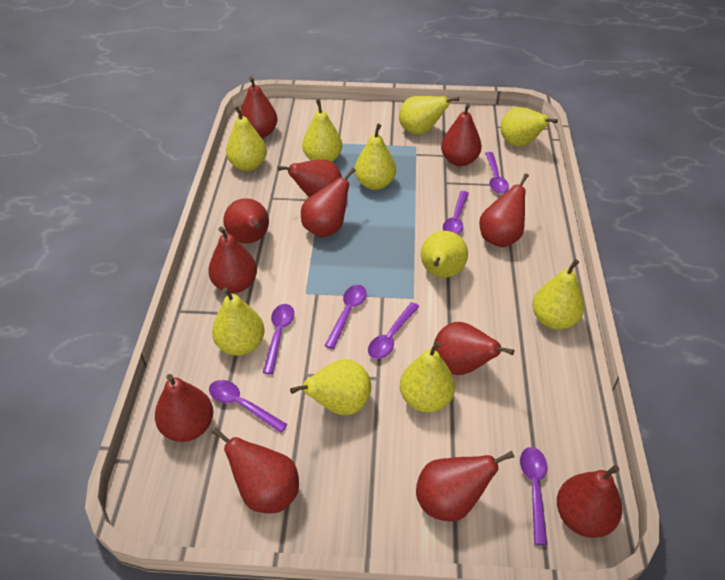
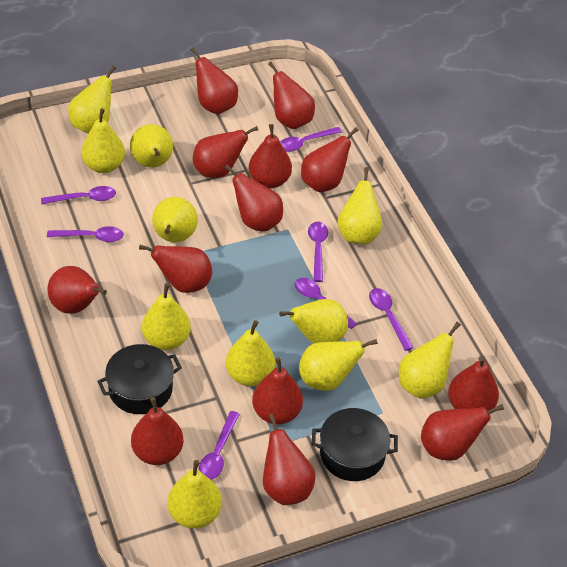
black pot: none = 0 -> [97,344,182,414] [312,408,398,481] = 2
red pear: [155,374,213,442] [208,227,257,293] [212,427,299,513] [223,198,269,243] [241,76,278,138] [277,160,342,197] [301,168,356,238] [416,451,514,522] [434,322,514,375] [441,103,482,166] [479,173,529,247] [557,465,622,538] = 12 -> [47,266,107,314] [131,397,183,465] [139,245,212,293] [191,47,238,114] [193,126,258,178] [225,165,283,232] [249,124,292,189] [252,357,303,424] [263,414,315,505] [268,61,315,129] [301,127,358,192] [421,404,504,461] [448,356,499,411] = 13
yellow pear: [212,287,265,356] [226,106,267,171] [290,359,371,415] [302,99,342,162] [355,123,396,190] [399,96,459,134] [400,341,455,412] [421,231,468,278] [501,107,558,147] [532,259,584,330] = 10 -> [68,66,116,134] [81,109,125,173] [130,124,173,167] [142,283,191,350] [152,197,198,242] [168,460,222,529] [226,320,275,386] [279,299,348,344] [299,339,378,391] [337,167,382,244] [398,322,461,399] = 11

